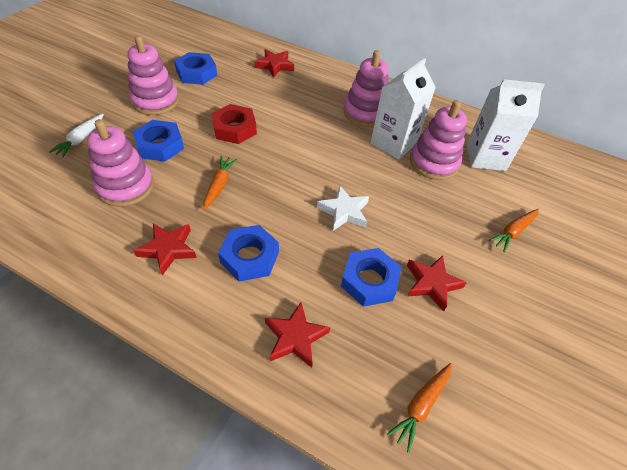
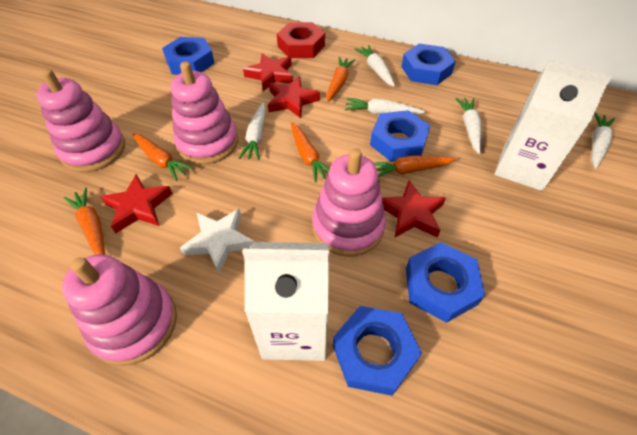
blue nut: [133,120,184,161] [174,52,217,85] [218,225,279,282] [341,248,402,307] = 4 -> [162,37,215,75] [333,306,422,396] [370,110,431,162] [401,44,456,85] [406,242,485,323] = 5
orange carrot: [204,156,237,210] [387,363,452,453] [488,209,539,252] = 3 -> [64,188,105,255] [132,133,193,181] [291,122,330,182] [326,57,355,102] [374,156,456,177] = 5
white carrot: [49,114,104,158] = 1 -> [239,102,266,160] [345,98,425,115] [355,45,395,87] [455,98,481,154] [591,112,615,169] = 5

